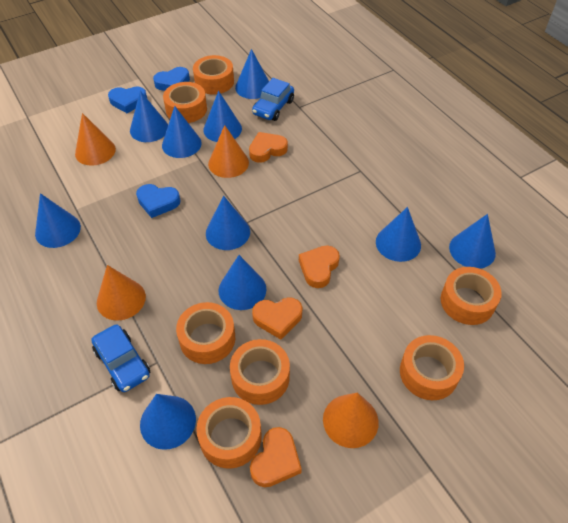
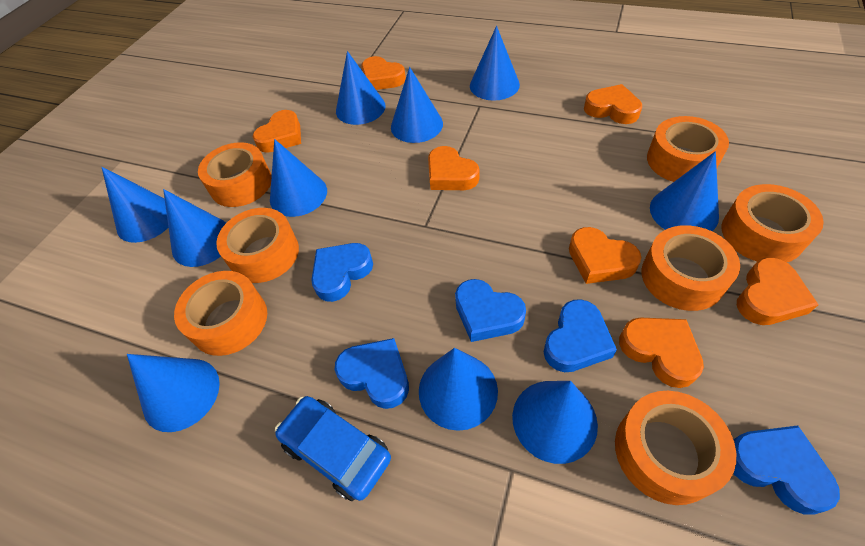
blue car: [91,324,150,392] [252,78,294,121] = 2 -> [275,396,391,501] = 1
blue heart: [108,86,147,113] [136,184,180,218] [153,67,190,91] = 3 -> [311,243,373,302] [335,338,409,409] [455,279,526,342] [544,299,617,372] [733,426,840,515] = 5
orange cone: [75,113,116,166] [97,265,146,321] [208,125,249,178] [323,392,379,448] = 4 -> none = 0
orange heart: [249,132,288,163] [250,427,302,487] [252,297,303,340] [299,245,340,288] = 4 -> [253,110,301,153] [361,56,406,90] [428,146,479,190] [569,227,641,284] [584,84,642,124] [619,317,704,388] [737,257,819,325] = 7

